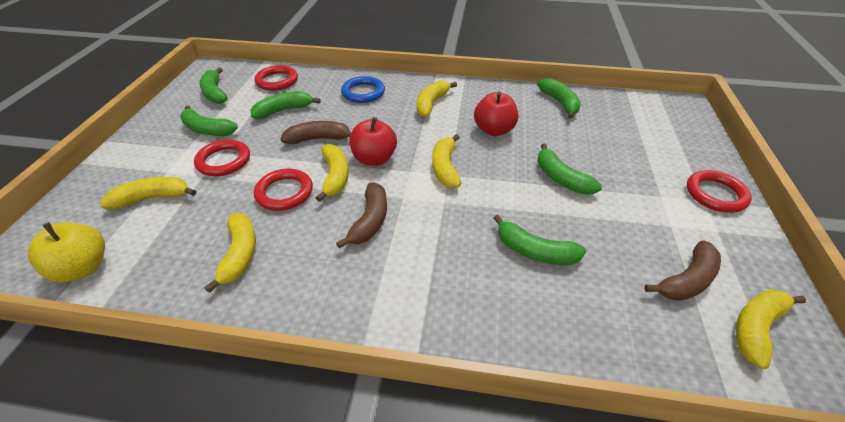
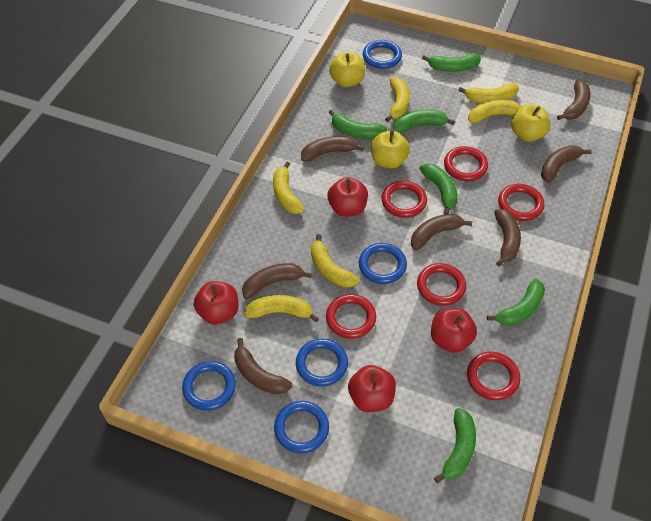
blue ring: [341,76,385,103] = 1 -> [182,361,236,411] [274,401,329,453] [296,339,348,387] [359,243,407,284] [363,40,402,69] = 5
brown banana: [280,121,351,144] [336,182,387,248] [644,241,721,301] = 3 -> [234,338,292,394] [242,263,312,299] [301,136,364,162] [411,214,472,251] [494,209,521,266] [541,145,591,183] [557,80,590,120] = 7
red apple: [350,117,397,166] [474,91,518,136] = 2 -> [194,281,239,324] [327,177,368,217] [348,365,396,412] [431,308,477,353] = 4
red ring: [194,139,250,176] [254,65,298,91] [254,169,313,211] [687,170,752,213] = 4 -> [326,294,376,339] [382,181,427,218] [417,263,466,306] [444,146,488,181] [467,351,520,400] [498,184,544,221] = 6
yellow apple: [28,222,105,283] = 1 -> [329,51,365,87] [371,130,410,169] [511,104,550,142] = 3

